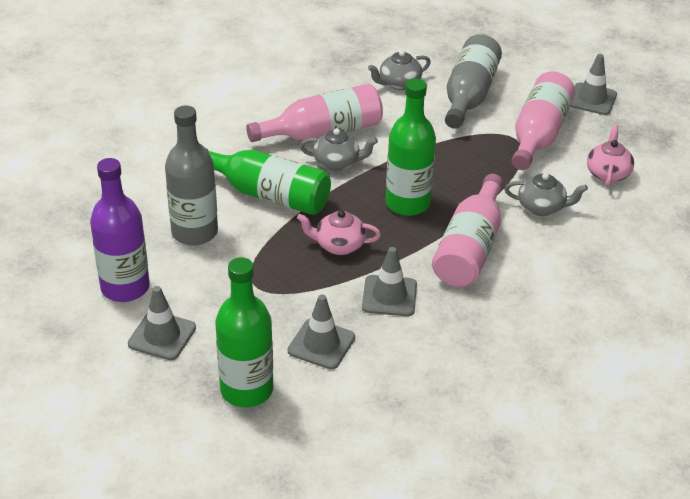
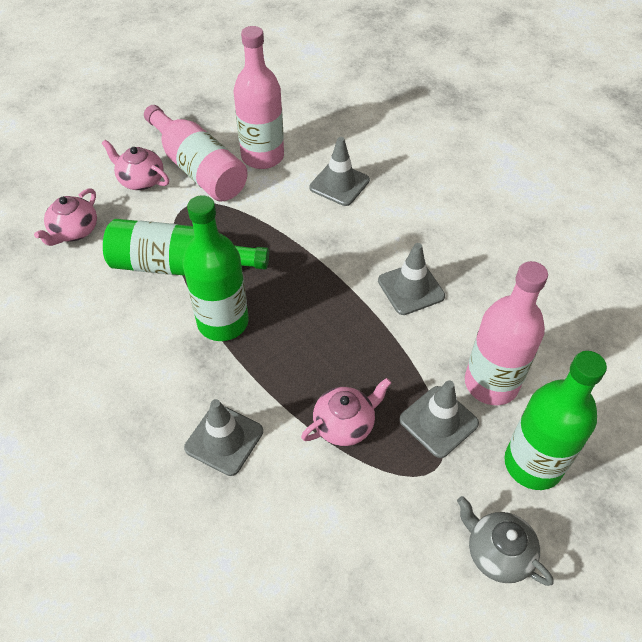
grey bottle: [165,105,218,246] [445,34,502,129] = 2 -> none = 0
grey teapot: [300,128,378,171] [368,50,431,90] [505,173,588,216] = 3 -> [457,496,554,586] = 1
pink teapot: [297,210,381,255] [587,125,634,186] = 2 -> [34,188,97,246] [102,140,169,190] [301,378,391,446] = 3
purple bottle: [90,158,150,302] = 1 -> none = 0

